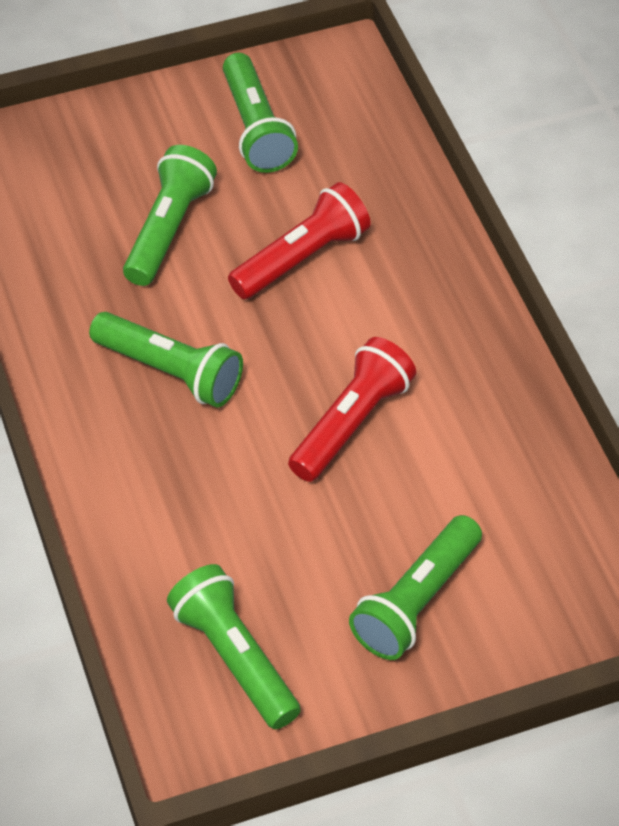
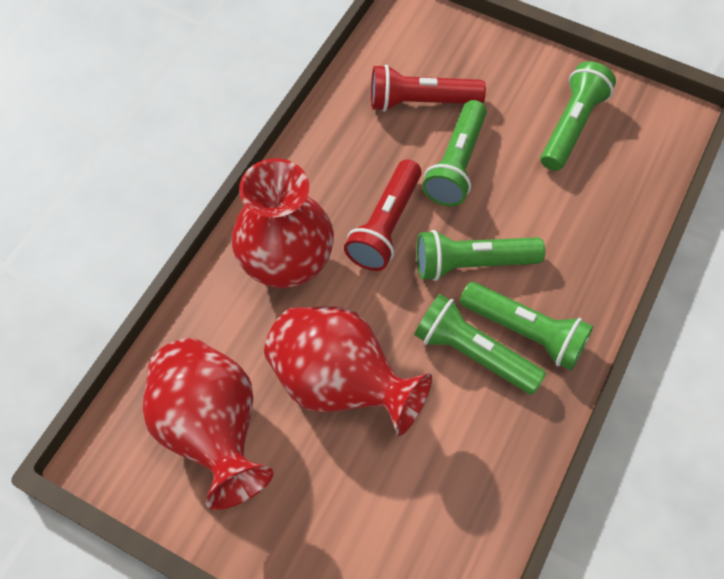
red vase: none = 0 -> [143,338,274,510] [231,158,334,288] [264,306,432,436] = 3

